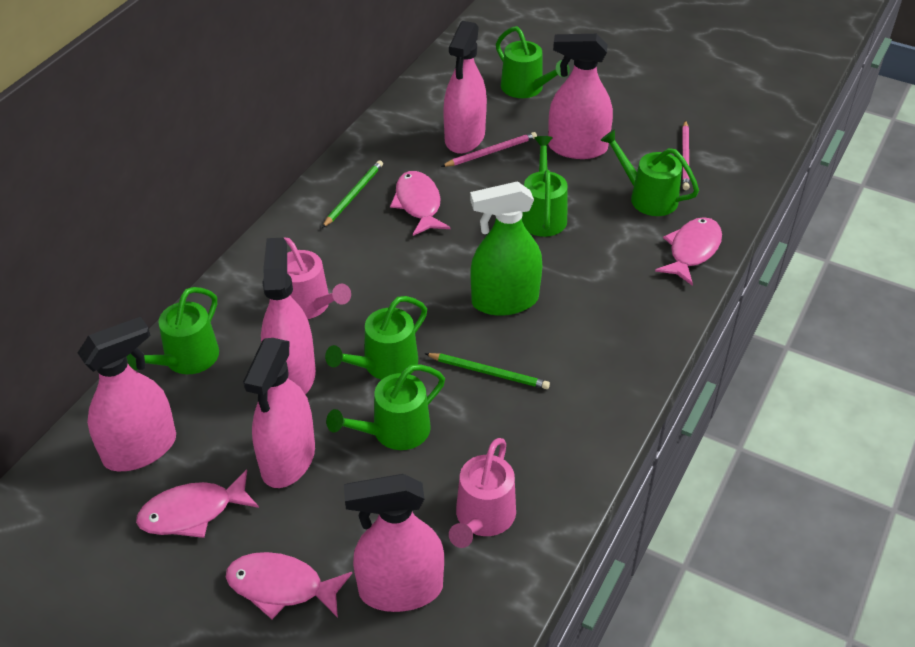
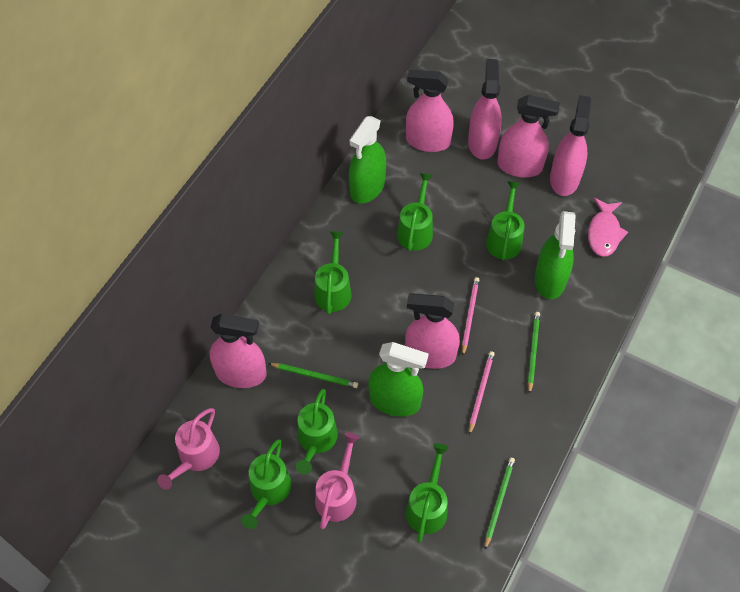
green pencil: [322,160,383,228] [425,353,550,389] = 2 -> [268,363,358,388] [485,458,515,550] [528,312,540,395] = 3
green spray bottle: [470,181,542,316] = 1 -> [349,116,386,204] [368,342,429,417] [535,211,576,299] = 3
pink fish: [136,469,259,538] [226,552,352,619] [390,171,450,236] [655,217,722,286] = 4 -> [588,198,628,257] = 1

